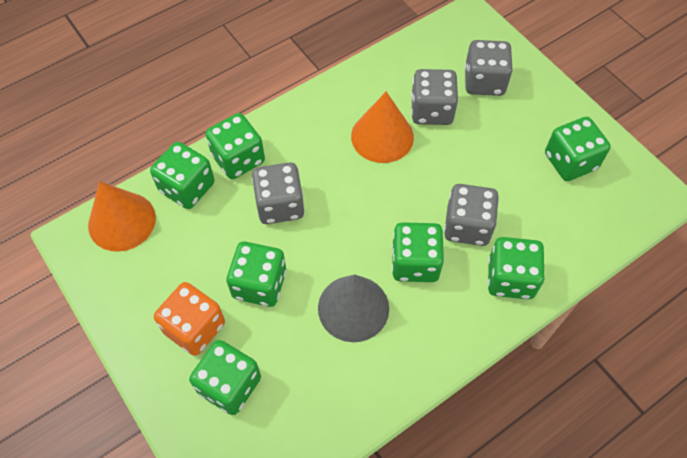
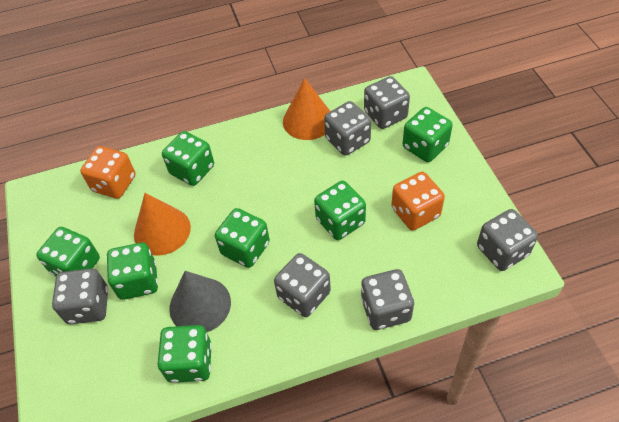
grey dice: [252,162,305,224] [411,69,458,125] [444,184,499,246] [465,40,513,96] = 4 -> [52,268,108,324] [274,253,331,317] [324,101,371,156] [361,269,414,330] [364,76,410,129] [477,209,538,271] = 6
orange dice: [154,282,225,356] = 1 -> [80,146,136,199] [391,172,445,231] = 2

